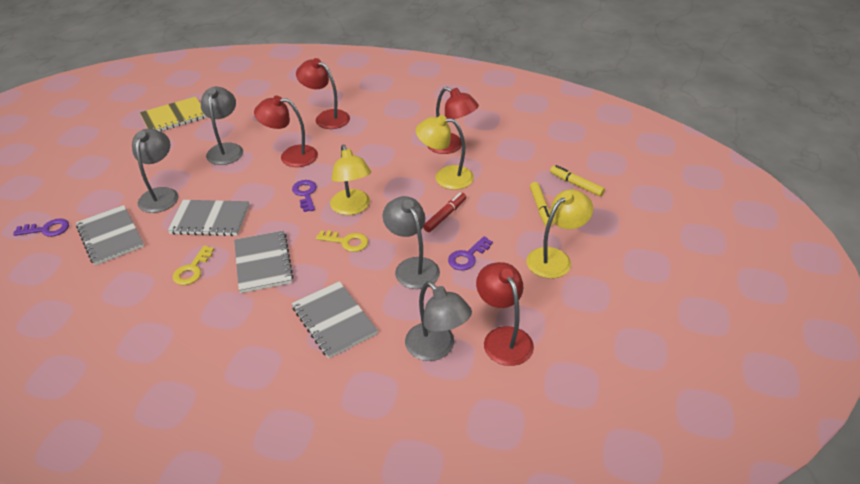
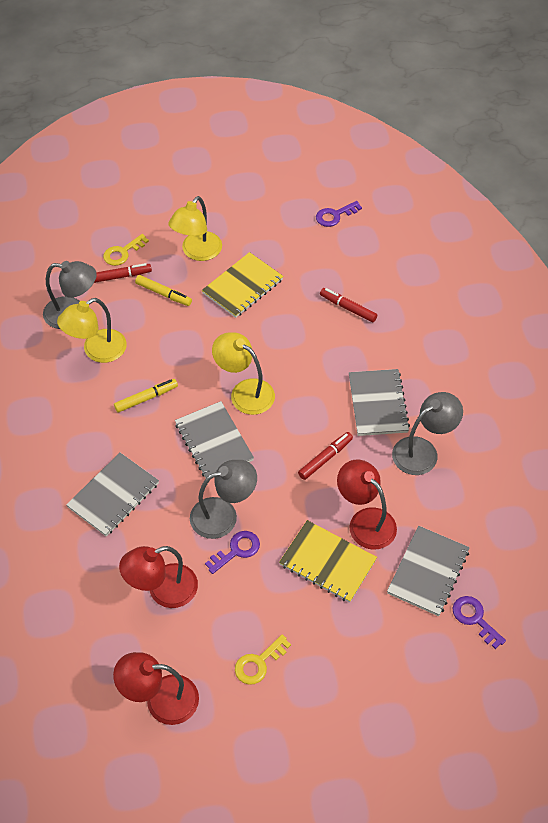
grey lamp: [132,129,178,213] [201,87,243,165] [383,196,440,289] [405,281,472,361] = 4 -> [43,261,97,329] [190,460,257,539] [392,392,463,475] = 3
red lamp: [254,95,318,167] [296,58,350,129] [427,87,479,154] [476,262,534,366] = 4 -> [113,652,199,725] [119,546,198,608] [337,459,397,550] = 3
red marker: [423,193,466,232] = 1 -> [94,263,152,283] [298,432,353,480] [320,288,377,322] = 3
yellow notebook: [140,97,207,132] = 1 -> [202,252,283,318] [279,520,377,603] = 2

